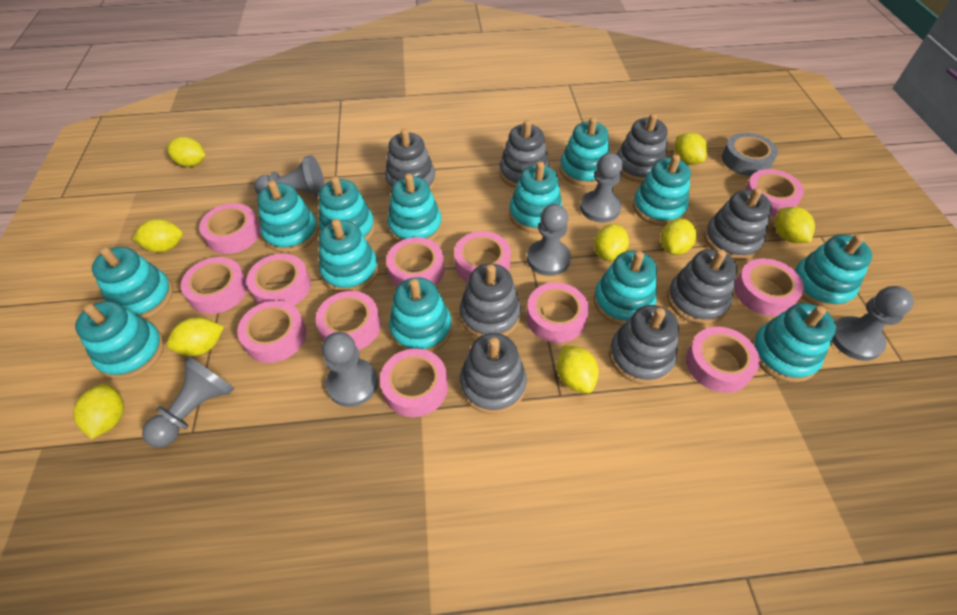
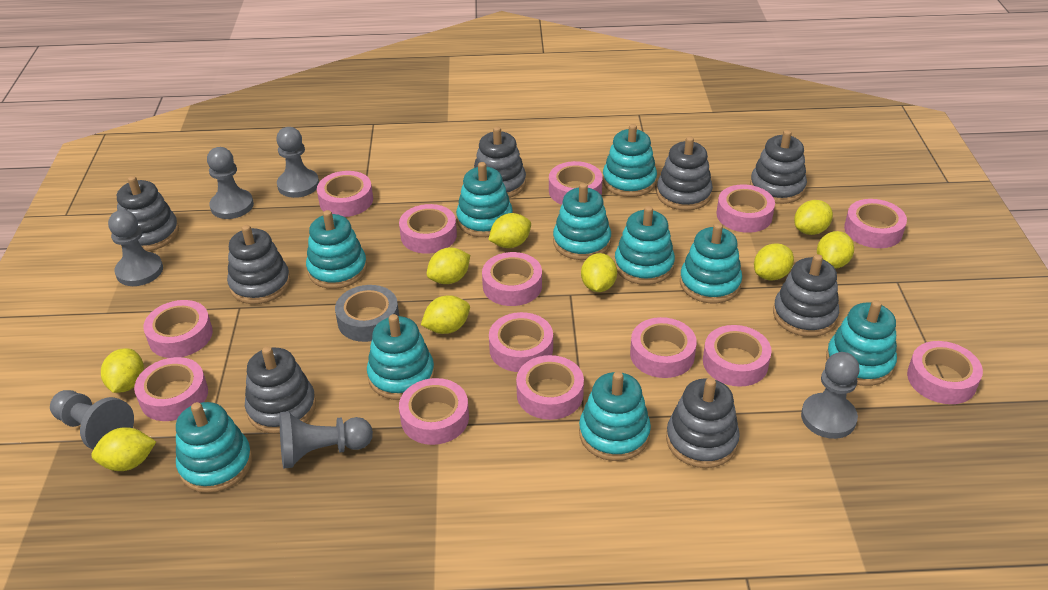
pink tape: [181,257,248,314] [199,203,261,254] [237,300,306,363] [246,254,311,306] [316,291,381,350] [380,349,448,417] [386,237,445,287] [454,231,511,282] [526,282,589,343] [686,327,760,393] [735,258,804,316] [744,169,804,217] = 12 -> [134,357,208,421] [143,300,213,358] [317,171,373,217] [399,204,457,254] [399,378,469,445] [482,252,542,306] [489,312,553,372] [516,355,584,420] [549,161,603,205] [630,317,697,378] [703,325,772,387] [716,184,775,233] [844,199,907,248] [907,341,983,404] = 14
turquoise stacking toy: [75,301,164,380] [92,247,173,319] [257,180,318,253] [319,176,375,241] [319,219,379,292] [387,174,442,242] [389,277,452,352] [509,161,563,233] [560,117,610,187] [594,251,657,326] [633,154,691,226] [752,303,836,383] [794,234,872,309] = 13 -> [176,402,252,493] [306,210,367,289] [367,314,435,400] [456,162,513,237] [553,183,611,260] [579,371,651,461] [603,124,657,197] [615,206,675,285] [680,223,742,304] [826,300,897,386] = 10

